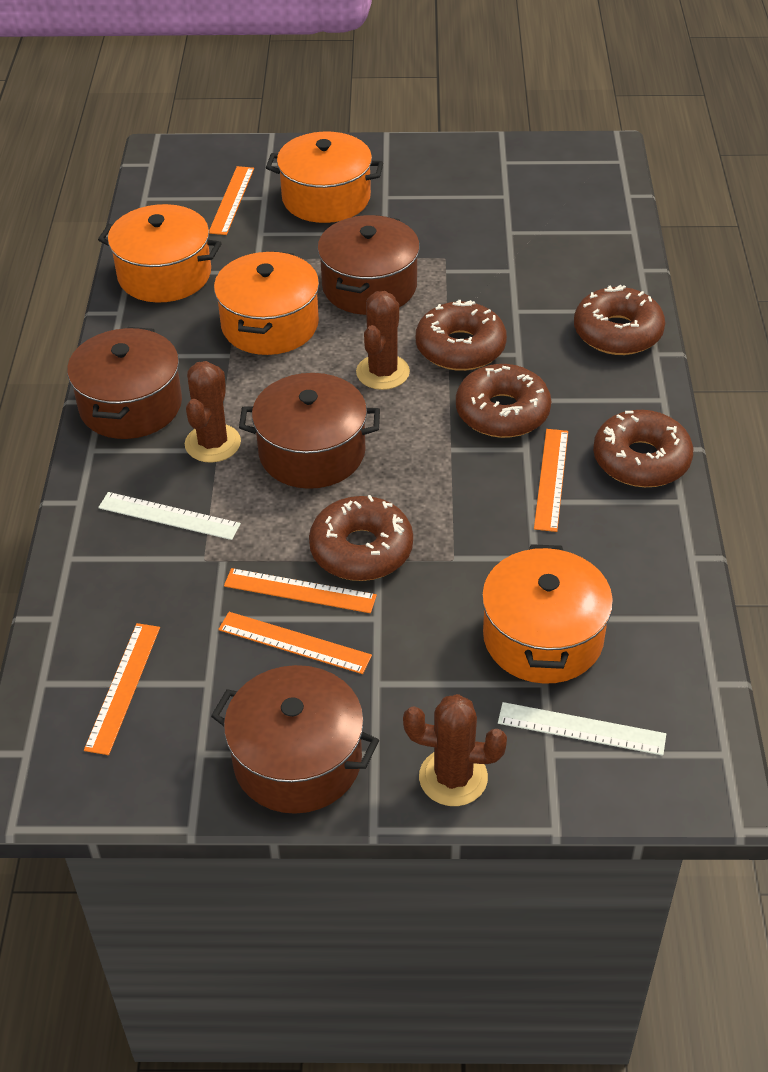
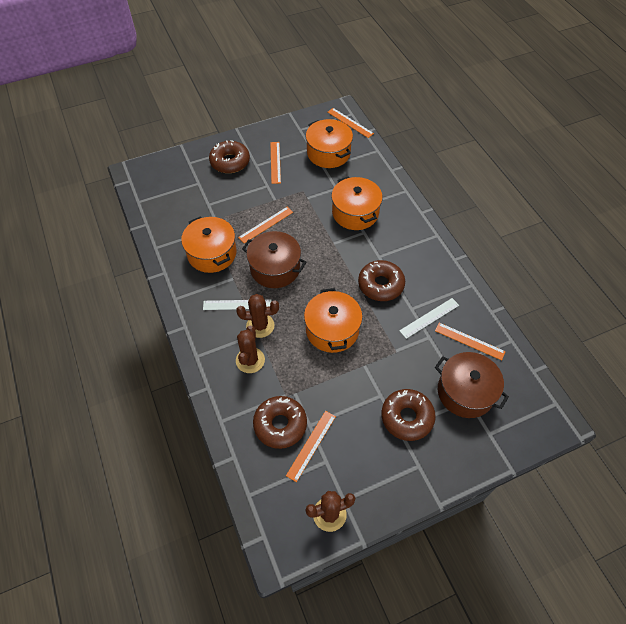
brown donut: [309,495,413,581] [416,300,507,371] [456,364,551,438] [574,285,665,355] [593,410,693,487] = 5 -> [209,140,250,173] [253,396,307,449] [358,260,405,301] [381,389,436,441] = 4
brown pot: [67,327,182,439] [211,665,379,814] [239,373,380,489] [317,215,420,315] = 4 -> [242,231,307,288] [435,352,509,418] = 2

